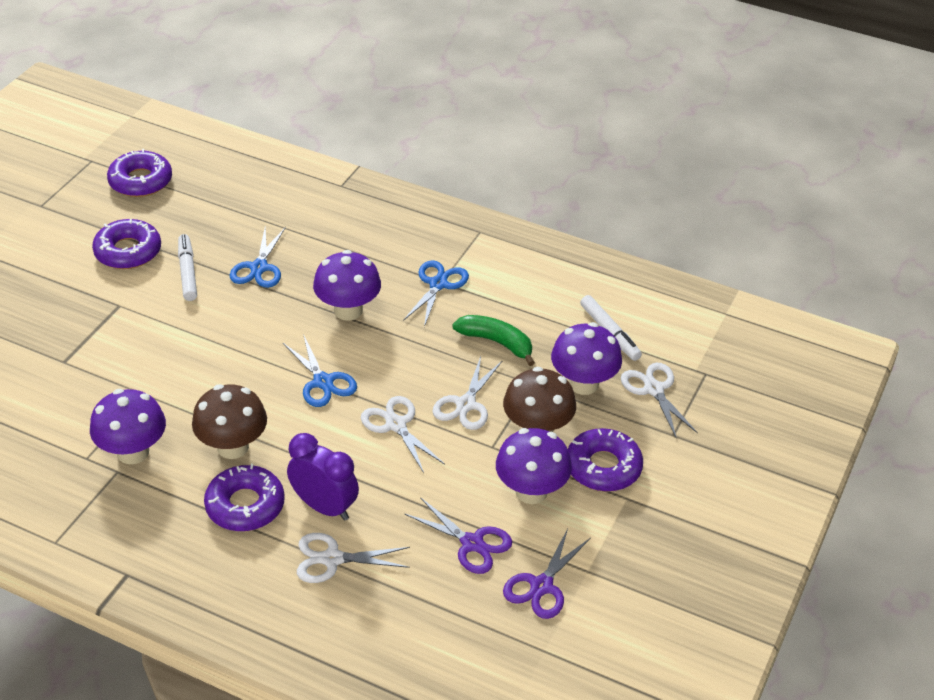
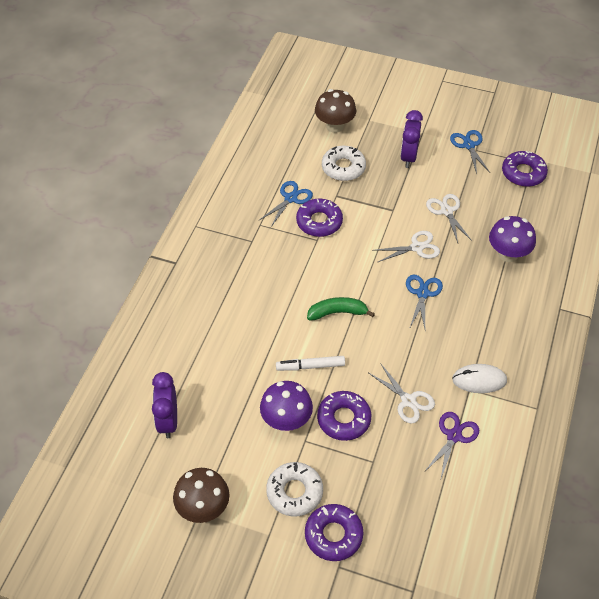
purple clock: [287,433,359,521] = 1 -> [152,372,177,438] [400,110,423,168] = 2
purple mushroom: [90,389,166,464] [313,250,381,321] [496,428,572,504] [551,322,622,395] = 4 -> [260,381,313,431] [489,216,536,262] = 2
purple scissors: [405,497,512,574] [503,528,591,619] = 2 -> [425,412,479,481] = 1
white donut: none = 0 -> [266,462,323,516] [322,146,366,181] = 2
white marker: [178,234,197,301] [580,295,642,361] = 2 -> [276,356,345,371] = 1
white mouse: none = 0 -> [452,364,507,393] = 1
white scissors: [297,533,410,583] [361,396,445,473] [433,356,503,430] [621,363,698,439] = 4 -> [369,363,435,424] [374,231,440,262] [426,194,472,243] = 3

